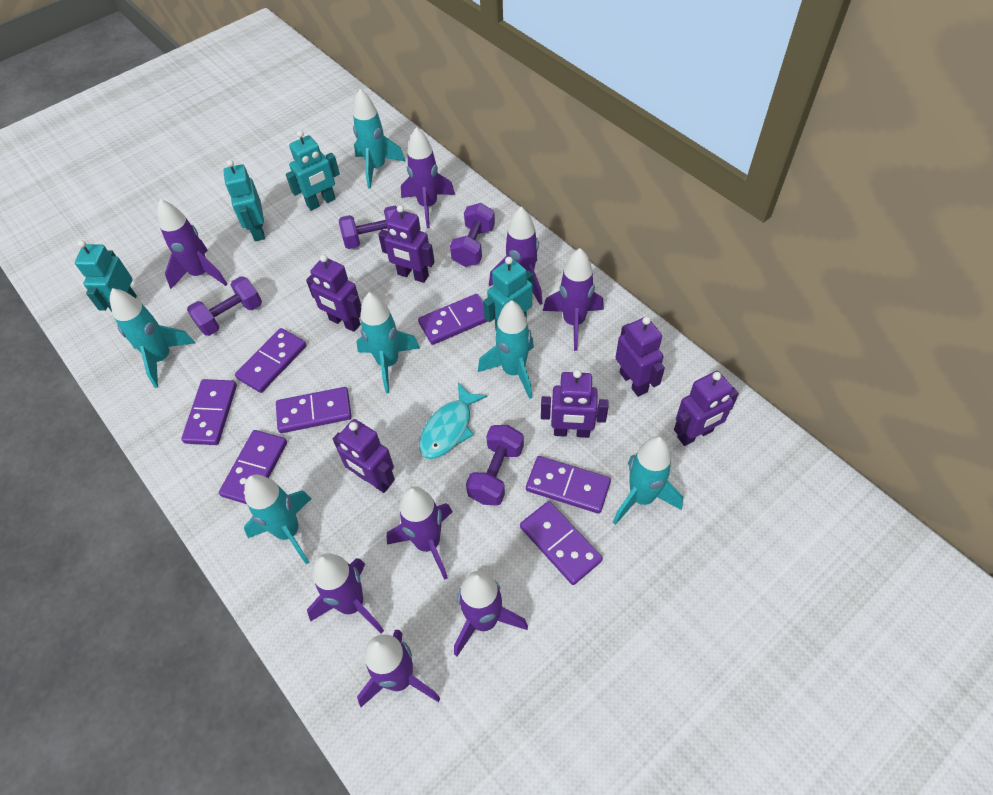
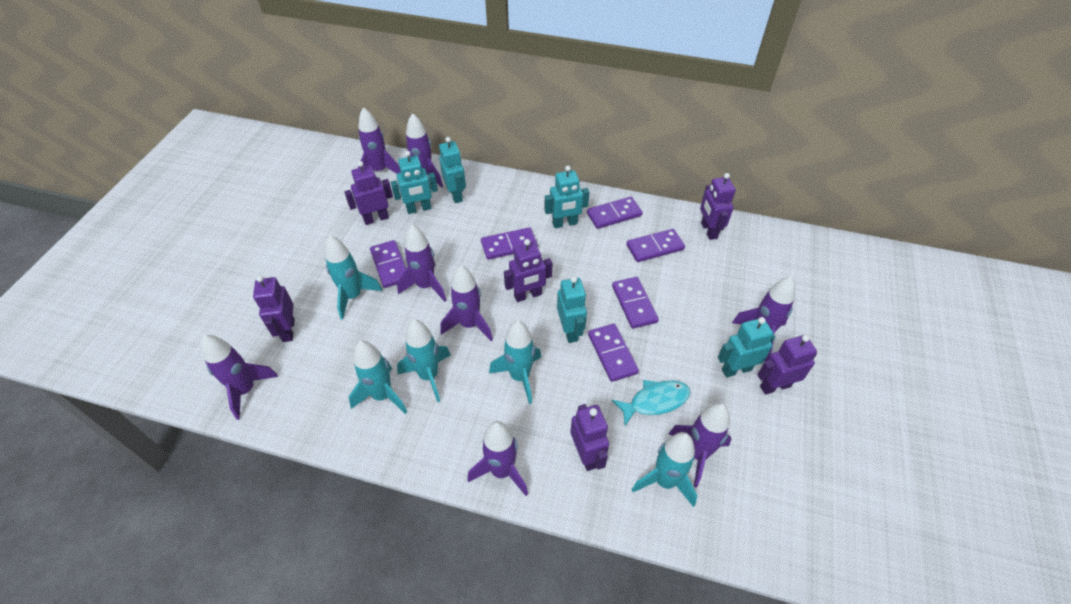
purple domino: [181,379,237,445] [219,430,287,504] [235,328,306,393] [276,387,352,433] [418,294,488,345] [520,501,603,585] [526,456,611,514] = 7 -> [370,240,406,288] [481,227,538,260] [587,197,643,229] [588,324,639,382] [612,277,659,329] [627,229,685,262] = 6
purple dumbbell: [187,276,262,336] [339,206,397,249] [450,203,495,267] [466,425,524,506] = 4 -> none = 0
turquoise robot: [75,240,137,312] [223,160,265,241] [286,131,340,211] [483,257,533,330] = 4 -> [391,151,438,214] [439,137,466,203] [544,166,589,228] [557,276,587,343] [718,317,775,377] = 5
turquoise rocket: [110,288,195,388] [244,475,312,564] [353,89,406,189] [356,292,420,393] [478,300,534,399] [613,436,683,525] = 6 -> [325,236,382,320] [349,341,407,414] [397,320,451,402] [489,321,541,404] [632,432,697,507] = 5

